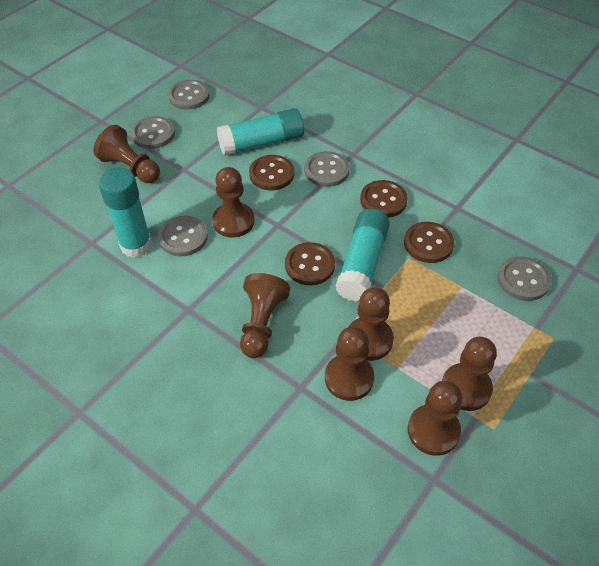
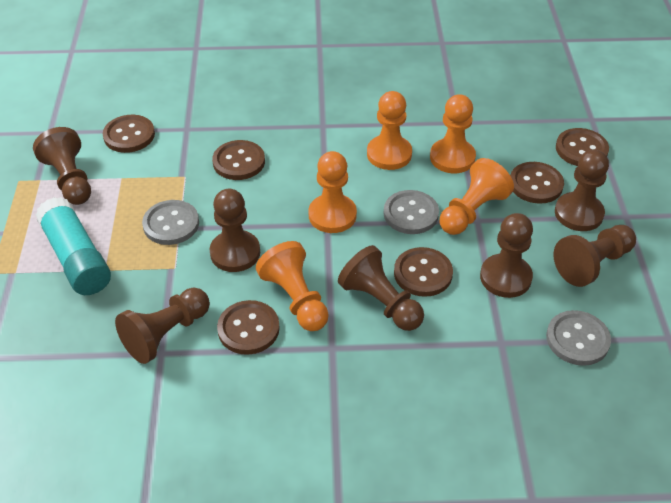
brown button: [249,155,294,190] [285,242,335,285] [360,180,408,218] [404,222,454,263] = 4 -> [103,115,155,153] [212,140,265,180] [217,300,280,355] [394,247,453,297] [510,162,564,204] [556,128,609,166] = 6
grey button: [131,116,175,149] [158,216,208,256] [168,80,210,110] [304,151,349,187] [498,256,551,301] = 5 -> [142,200,199,245] [384,190,439,234] [546,310,611,366] = 3
orange pawn: none = 0 -> [256,241,329,331] [309,151,357,233] [367,91,412,170] [430,94,476,173] [440,158,514,235] = 5
turquoise glue stick: [98,167,152,258] [217,108,304,156] [336,209,390,302] = 3 -> [36,197,111,295] = 1

